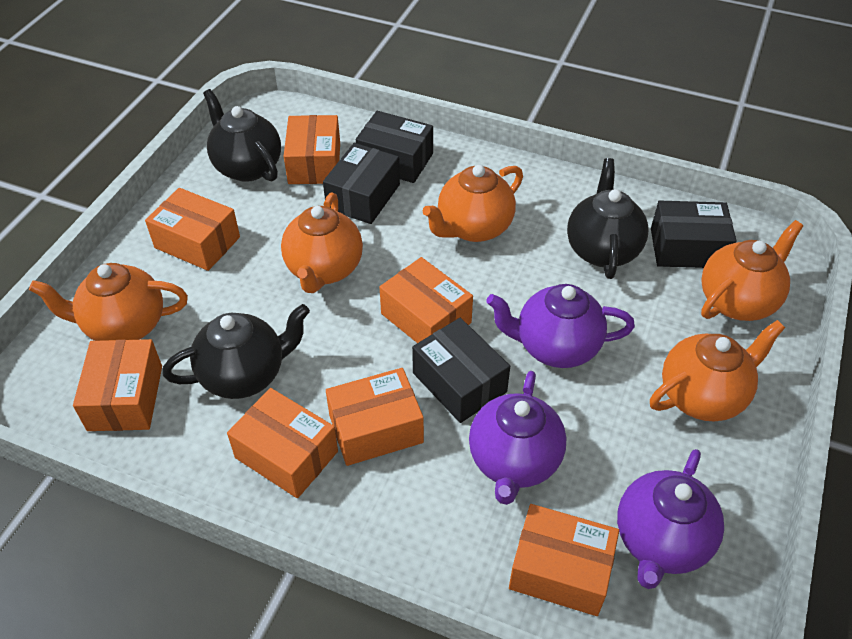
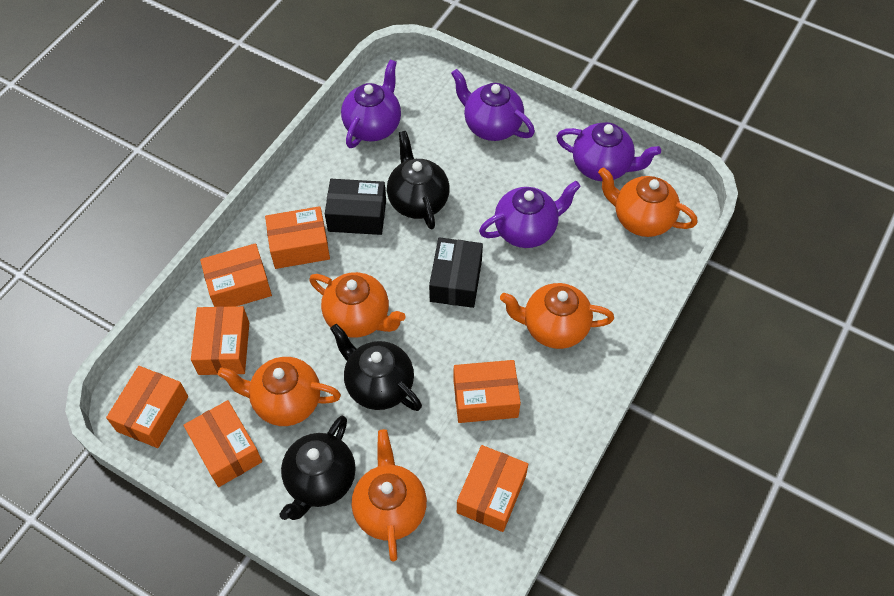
black box: [323,143,400,224] [356,111,433,183] [412,318,510,423] [651,201,736,268] = 4 -> [325,179,386,235] [429,237,483,308] = 2
purple teapot: [469,371,567,505] [486,284,635,368] [617,449,724,589] = 3 -> [341,59,401,148] [451,69,535,141] [479,181,581,248] [556,122,661,181] = 4

